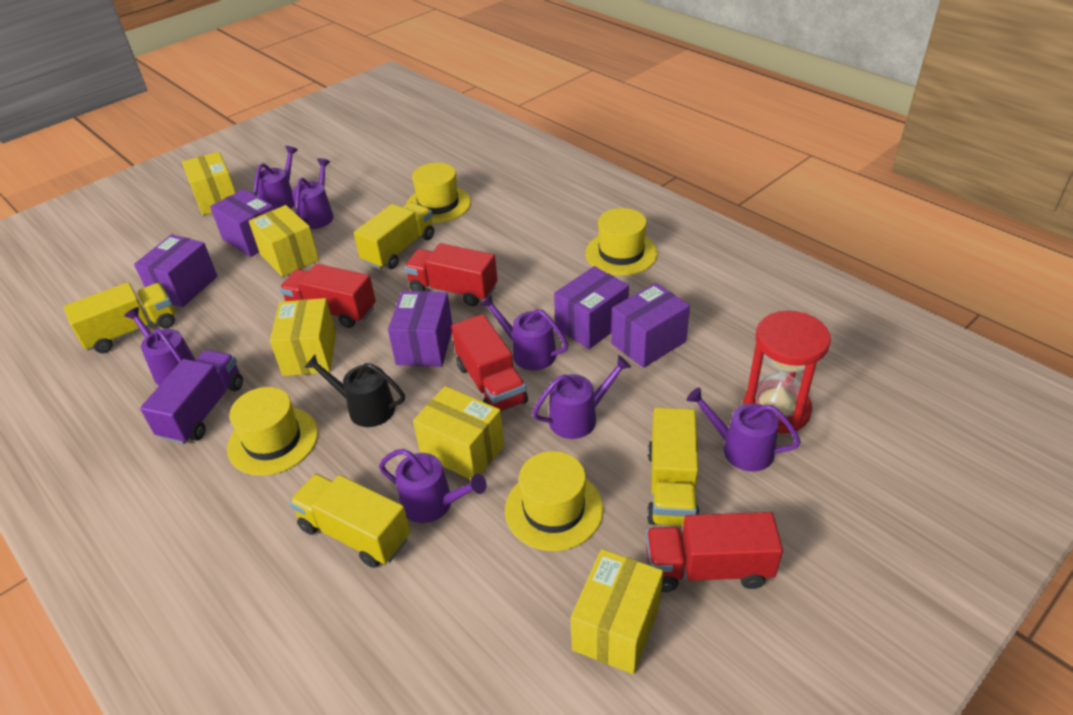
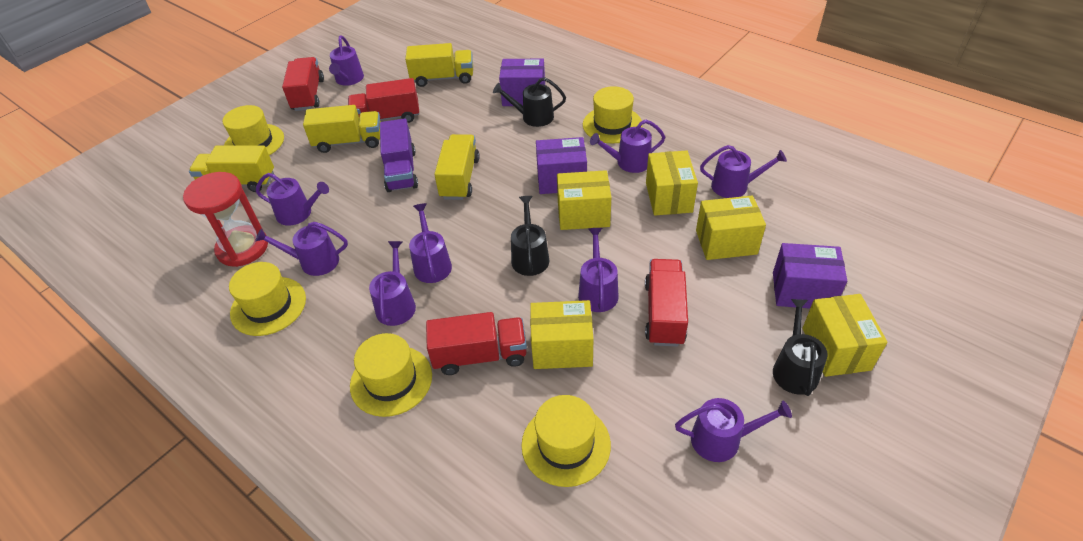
black watering can: [304,355,405,427] = 1 -> [493,77,566,127] [511,196,549,276] [773,299,828,396] = 3
purple box: [134,234,217,307] [210,189,274,257] [388,291,452,367] [554,266,629,349] [611,283,690,368] = 5 -> [499,59,545,106] [536,137,587,194] [773,243,847,309] = 3
purple watering can: [124,307,195,385] [253,146,298,210] [292,158,334,229] [379,449,486,523] [480,294,568,370] [532,355,631,439] [687,387,801,472] = 7 -> [255,222,348,276] [256,173,329,226] [329,36,364,86] [369,241,416,326] [409,203,452,283] [578,228,618,312] [590,120,665,173] [675,398,792,462] [700,145,787,198] = 9
yellow hat: [227,387,318,476] [406,163,471,223] [505,451,603,551] [585,208,658,275] = 4 -> [222,105,284,155] [229,262,306,336] [350,333,432,417] [521,395,611,487] [583,86,643,143] = 5

